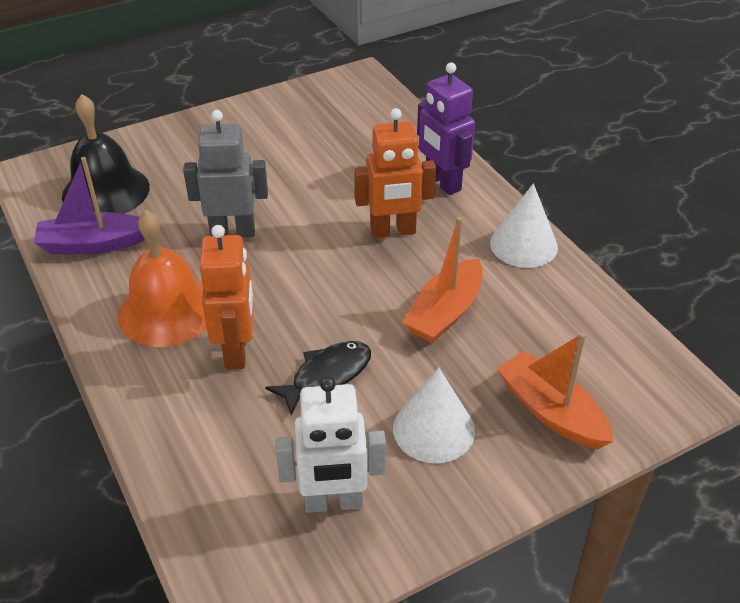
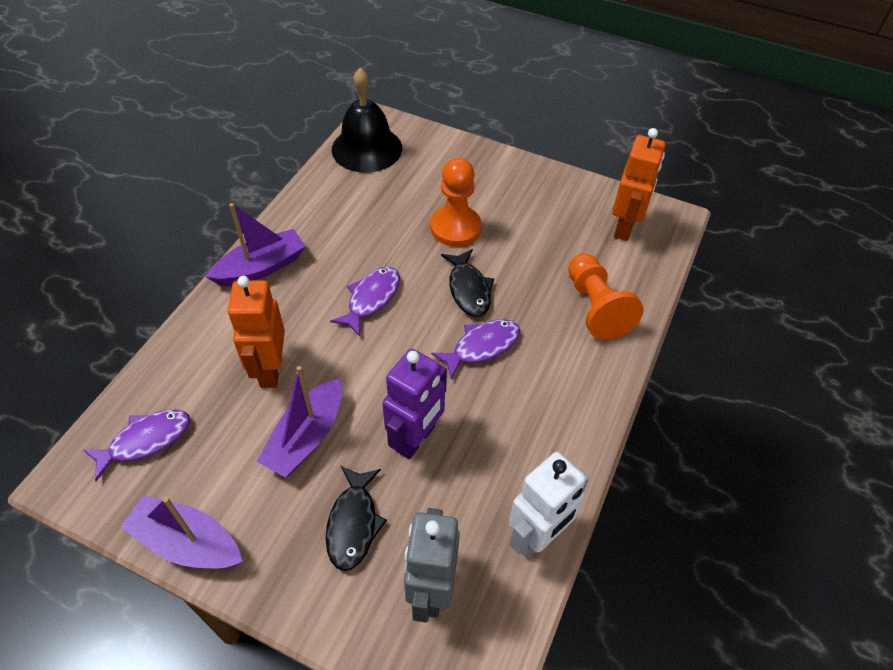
black fish: [265,341,371,416] = 1 -> [326,466,387,571] [441,249,494,317] = 2
orange bell: [118,210,207,347] = 1 -> none = 0
orange boat: [402,217,483,343] [497,333,614,449] = 2 -> none = 0
orange pawn: none = 0 -> [431,158,482,247] [568,254,644,340] = 2
purple boat: [34,157,145,254] = 1 -> [120,495,242,568] [206,203,306,286] [257,366,342,477] = 3
purple fish: none = 0 -> [82,410,190,482] [330,267,400,337] [431,319,520,380] = 3
white cone: [393,368,475,463] [490,183,558,268] = 2 -> none = 0

